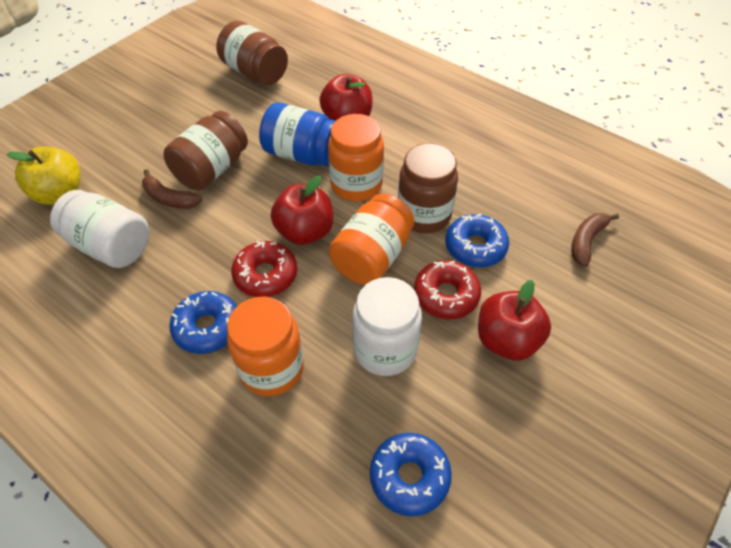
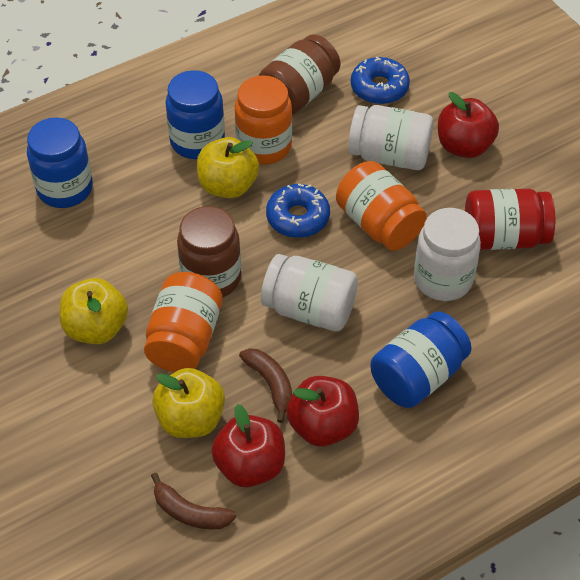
blue donut: [169,291,237,354] [370,433,452,516] [445,214,509,267] = 3 -> [266,183,330,238] [351,57,410,104] = 2
blue jar: [259,102,335,167] = 1 -> [27,118,93,208] [166,70,225,159] [370,312,472,408] = 3
brown jar: [164,111,248,190] [216,21,288,85] [398,143,458,233] = 3 -> [177,206,241,297] [259,35,340,115] = 2
red donut: [231,241,297,297] [414,260,481,319] = 2 -> none = 0
red jar: none = 0 -> [465,189,555,250] = 1
white jar: [50,190,149,268] [352,277,422,376] = 2 -> [261,254,358,331] [348,105,434,170] [414,208,481,301] = 3
yellow apple: [7,147,81,205] = 1 -> [59,278,128,344] [152,368,225,438] [197,137,259,198] = 3

